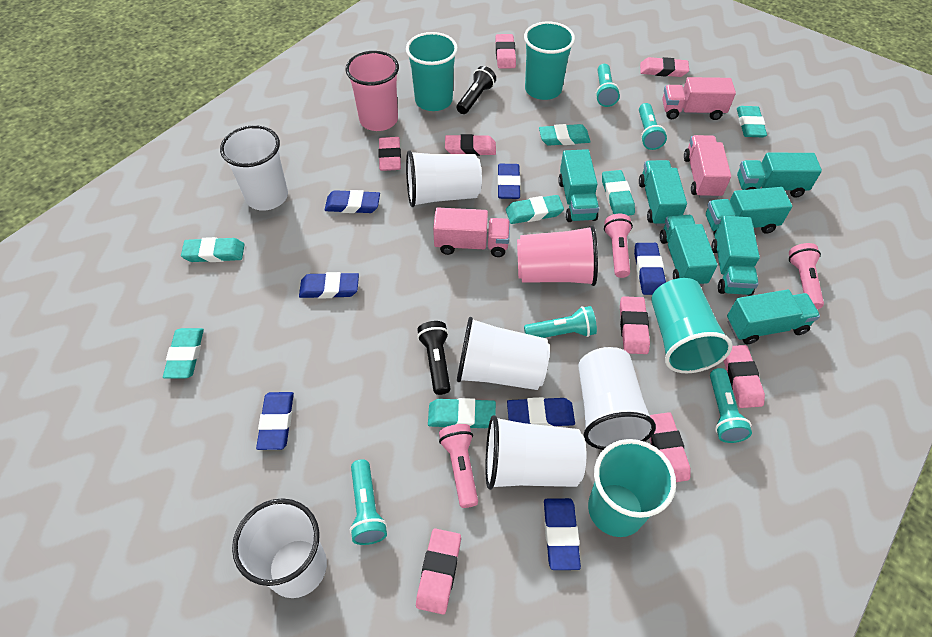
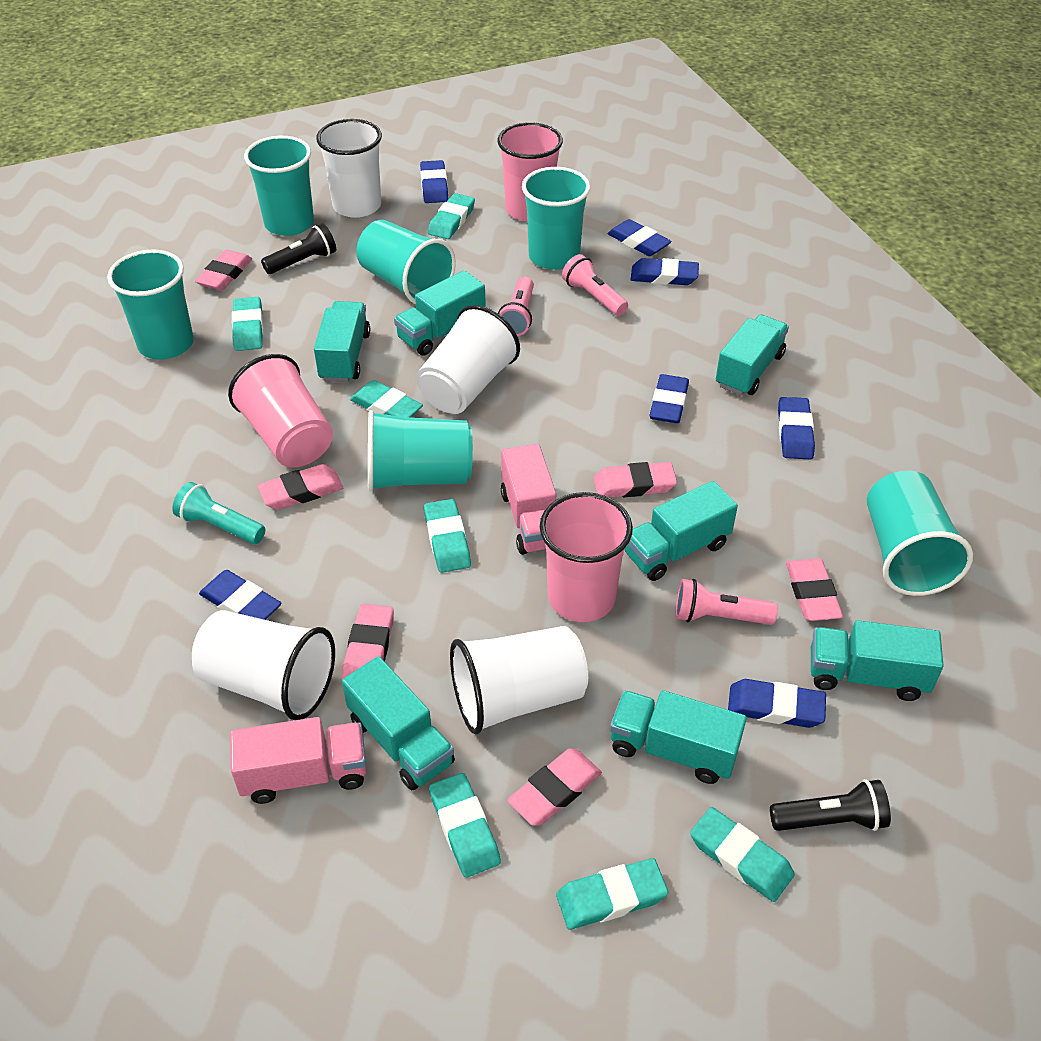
pink cup: [345,51,399,131] [517,225,598,286] = 2 -> [228,354,333,468] [498,122,563,221] [540,492,633,622] = 3
pink eraser: [378,137,401,171] [416,528,461,614] [445,134,496,156] [495,34,516,69] [620,296,650,354] [640,57,689,77] [649,412,691,482] [724,345,765,408] = 8 -> [195,250,252,291] [257,464,343,510] [342,604,394,679] [507,748,602,826] [593,462,677,497] [786,558,843,621] = 6
pink truck: [433,207,510,257] [662,77,736,120] [684,135,731,199] = 3 -> [230,717,367,804] [501,444,556,555] = 2
turquoise cup: [406,32,458,111] [524,21,575,100] [588,439,676,537] [651,278,732,373] = 4 -> [107,249,194,360] [244,136,314,236] [356,220,456,304] [368,410,473,491] [522,167,590,270] [867,471,973,596] = 6
turquoise flashlight: [350,459,387,545] [524,306,597,338] [595,64,620,107] [639,103,667,150] [710,368,752,443] = 5 -> [172,482,265,544] = 1
white cup: [220,125,288,211] [232,498,327,598] [406,150,482,207] [457,317,550,390] [485,415,586,490] [578,347,656,450] = 6 -> [192,610,335,720] [316,119,382,218] [416,305,520,414] [450,626,588,734] = 4

